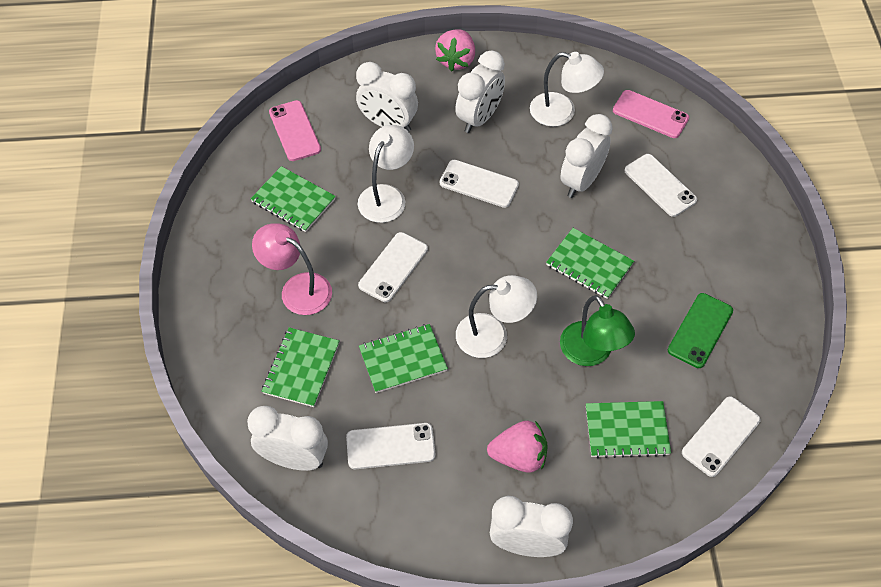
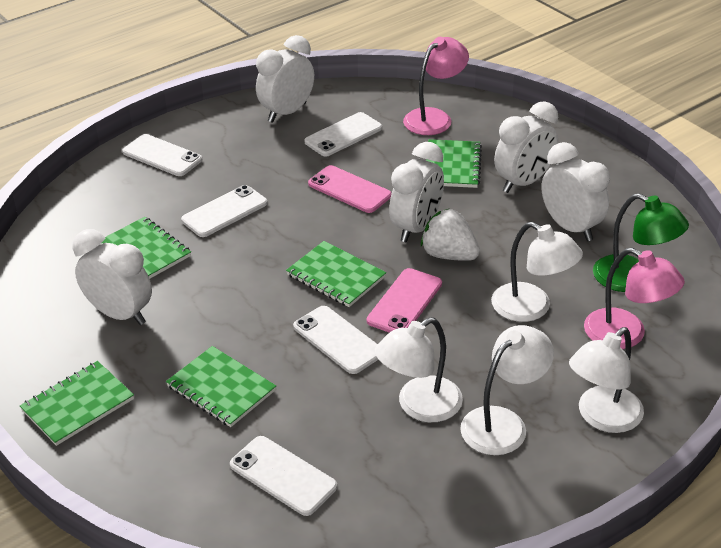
green phone: [668,293,733,368] = 1 -> none = 0
pink lamp: [252,223,332,315] = 1 -> [403,37,469,135] [584,248,685,349] = 2
pink strawberry: [435,29,475,72] [487,420,548,473] = 2 -> none = 0
white lamp: [358,125,414,223] [456,275,537,358] [530,52,604,127] = 3 -> [375,317,463,422] [460,325,554,455] [491,222,583,322] [569,327,644,433] = 4
white strawberry: none = 0 -> [421,209,480,261] = 1

